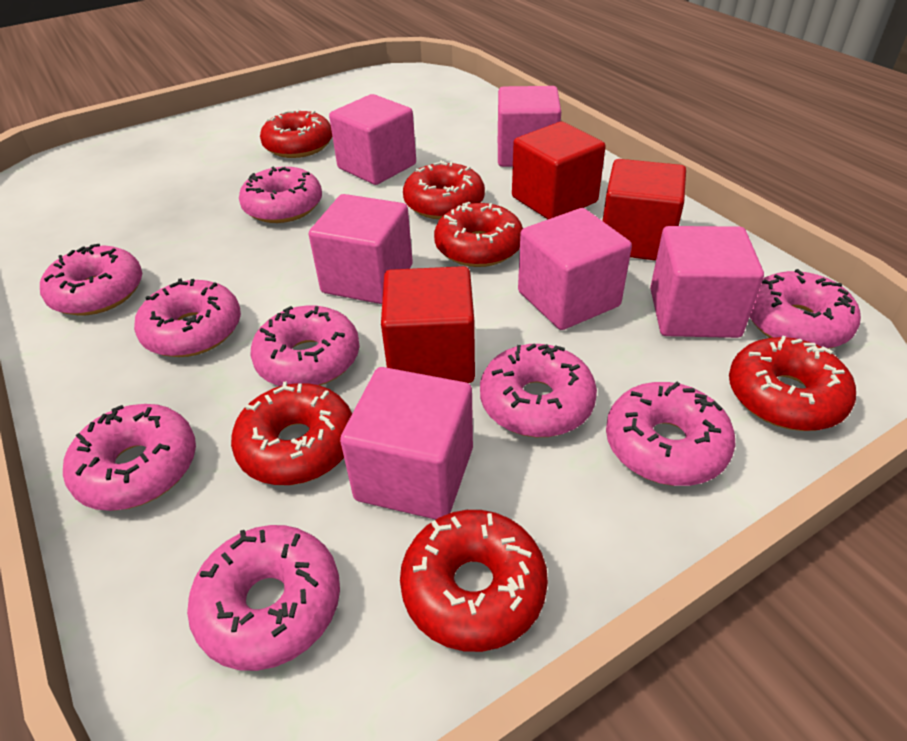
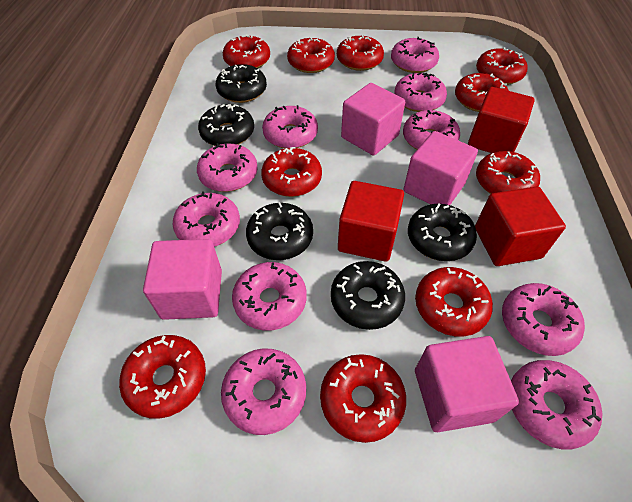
black donut: none = 0 -> [198,104,254,146] [216,64,267,103] [246,202,313,260] [331,261,405,330] [408,203,477,261] = 5
pink cube: [309,194,413,304] [329,94,416,185] [340,367,473,520] [498,86,561,167] [518,208,632,330] [650,226,764,338] = 6 -> [143,239,222,320] [341,83,405,156] [404,131,478,205] [415,336,519,432] = 4
pink donut: [40,244,142,316] [63,404,196,511] [134,278,241,357] [187,525,340,671] [239,166,322,223] [250,305,360,386] [480,344,597,437] [606,382,736,486] [750,269,861,349] = 9 -> [172,191,240,247] [197,143,258,192] [221,349,306,435] [232,262,307,330] [262,105,318,148] [391,37,439,73] [394,72,447,112] [403,110,460,150] [502,283,585,356] [511,360,602,449] = 10
red donut: [231,381,352,485] [260,109,332,158] [400,510,548,652] [403,160,485,219] [434,202,523,267] [729,336,856,431] = 6 -> [119,335,206,419] [223,34,270,68] [261,147,322,197] [287,37,335,73] [320,354,406,443] [337,35,384,71] [415,267,493,337] [455,73,508,112] [476,47,528,85] [476,151,540,194] = 10

